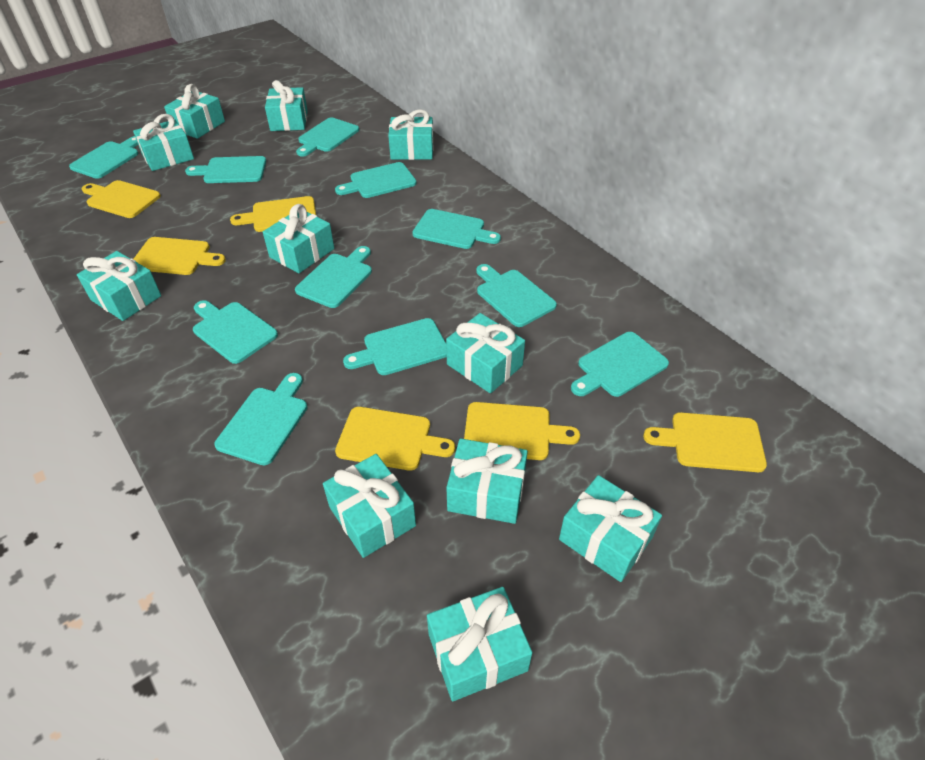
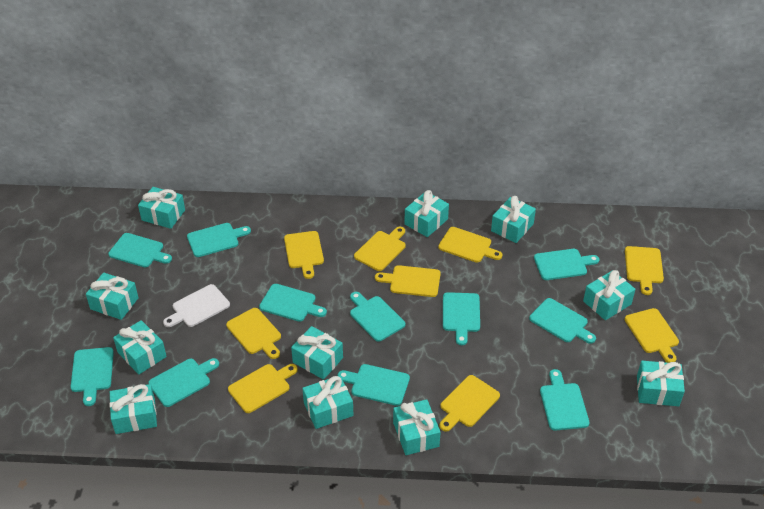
white cutting board: none = 0 -> [163,284,230,327] = 1
yellow cutting board: [82,180,161,218] [134,237,226,275] [230,196,316,232] [335,407,455,471] [464,402,580,460] [643,412,767,472] = 6 -> [226,308,281,359] [228,364,298,413] [284,231,324,279] [354,227,406,271] [375,265,441,297] [438,227,502,263] [439,375,500,432] [625,246,664,295] [625,308,679,363] = 9

